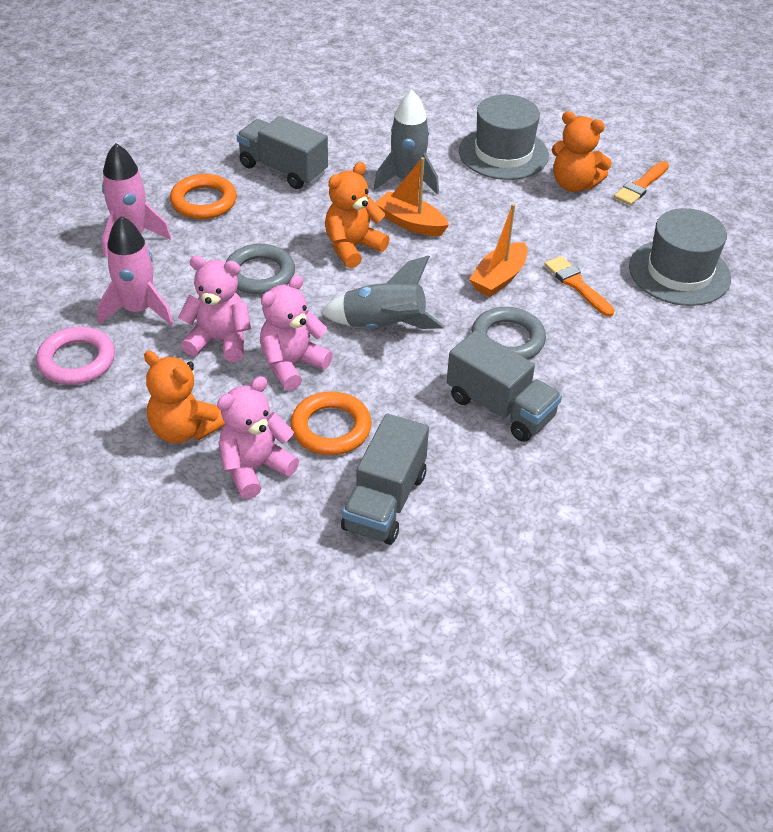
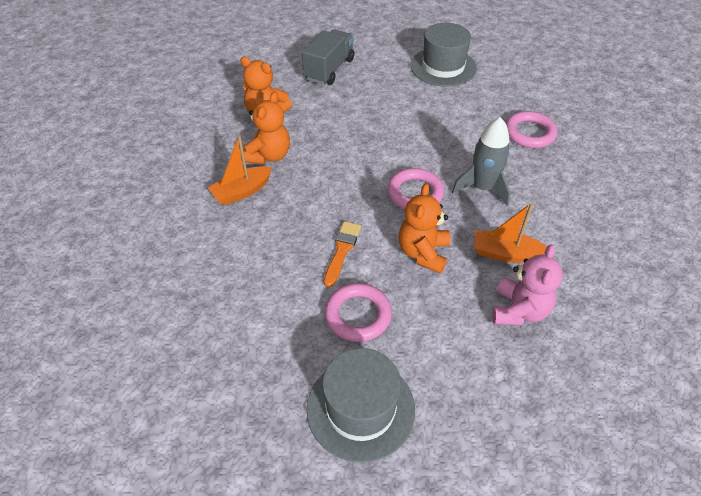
grey ring: [226,244,295,295] [471,307,546,360] = 2 -> none = 0
grey rocket: [321,256,444,329] [374,90,439,195] = 2 -> [452,117,510,206] = 1
grey truck: [237,116,328,189] [341,414,429,545] [447,330,562,442] = 3 -> [302,30,354,85] = 1
orange brush: [544,256,615,317] [614,161,669,205] = 2 -> [324,221,361,287] = 1
orange ring: [170,174,237,219] [290,391,372,455] = 2 -> none = 0
pink ring: [36,327,115,385] = 1 -> [325,283,392,342] [388,168,444,209] [506,111,557,148] = 3
pink rocket: [97,216,174,326] [102,143,171,257] = 2 -> none = 0
pink teddy bear: [178,256,251,362] [217,376,299,499] [260,275,333,391] = 3 -> [492,244,563,326] = 1

